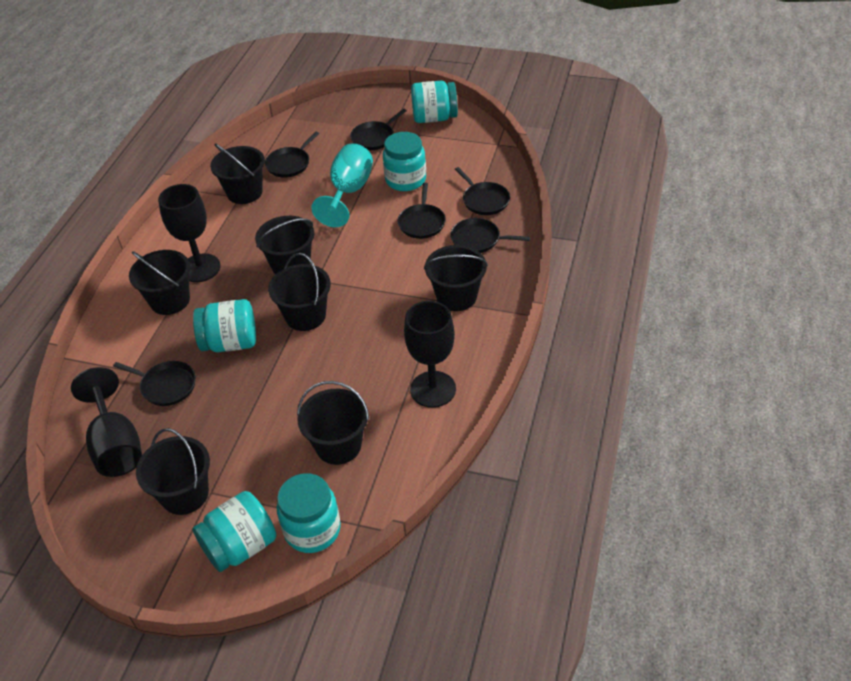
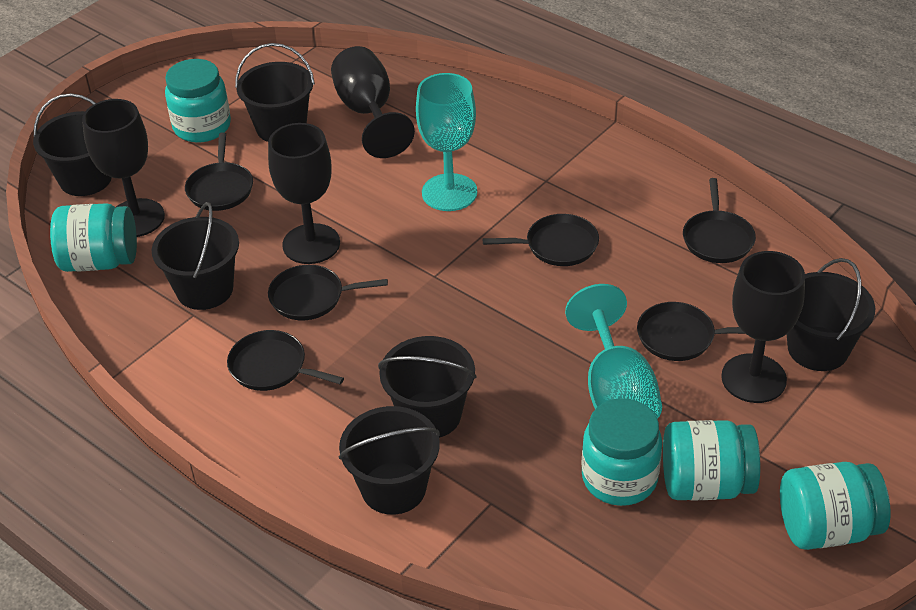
black bucket: [129,250,190,315] [136,428,210,515] [210,143,265,204] [255,216,314,274] [268,253,331,331] [297,381,369,465] [424,245,488,311] = 7 -> [33,93,112,196] [152,202,239,310] [235,43,315,142] [339,406,440,515] [378,336,476,438] [787,258,875,371] = 6
black goblet: [71,367,142,477] [158,184,221,282] [404,301,456,408] = 3 -> [82,99,165,237] [268,123,340,264] [331,46,415,158] [721,251,805,403] = 4
turquoise goblet: [311,143,373,227] = 1 -> [416,73,477,211] [565,284,662,419] = 2

